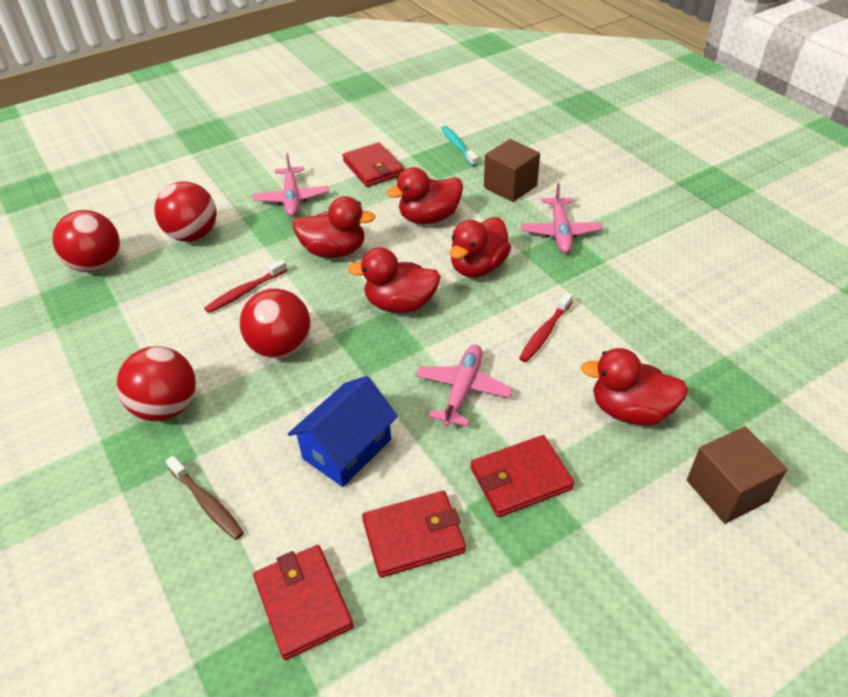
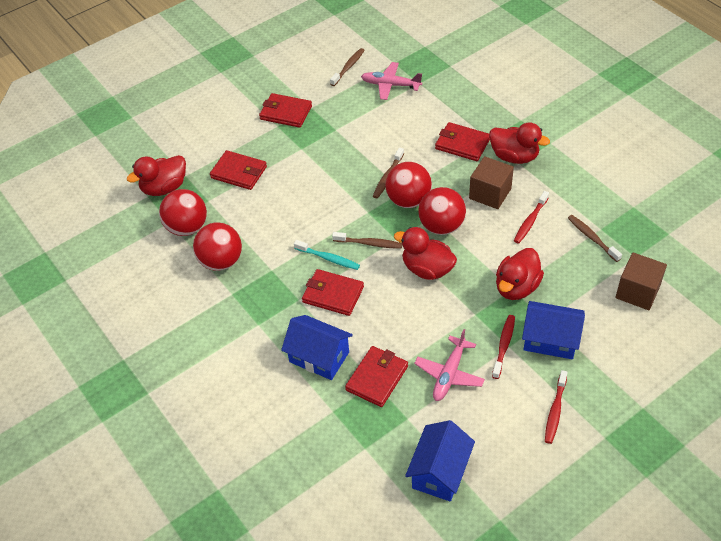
blue house: [288,376,398,487] = 1 -> [281,315,353,380] [405,420,475,502] [522,301,585,359] = 3
brown toothbrush: [166,456,244,540] = 1 -> [330,48,365,86] [332,232,402,249] [373,147,404,198] [568,215,622,262] = 4
pink plane: [253,153,329,217] [415,344,513,427] [521,183,603,254] = 3 -> [361,62,422,100] [414,329,485,401] = 2
red duck: [292,196,376,258] [348,247,441,313] [387,167,463,224] [450,217,511,277] [581,348,688,426] = 5 -> [127,155,186,196] [394,227,457,280] [489,122,550,164] [496,248,544,300] = 4
red toothbrush: [204,259,287,313] [519,292,573,362] = 2 -> [492,315,515,379] [514,191,549,243] [545,370,568,444] = 3
red wallet: [253,545,354,660] [343,142,404,187] [362,491,466,578] [471,435,574,517] = 4 -> [210,150,267,190] [259,93,312,128] [302,269,364,316] [345,346,408,407] [435,122,490,161] = 5

